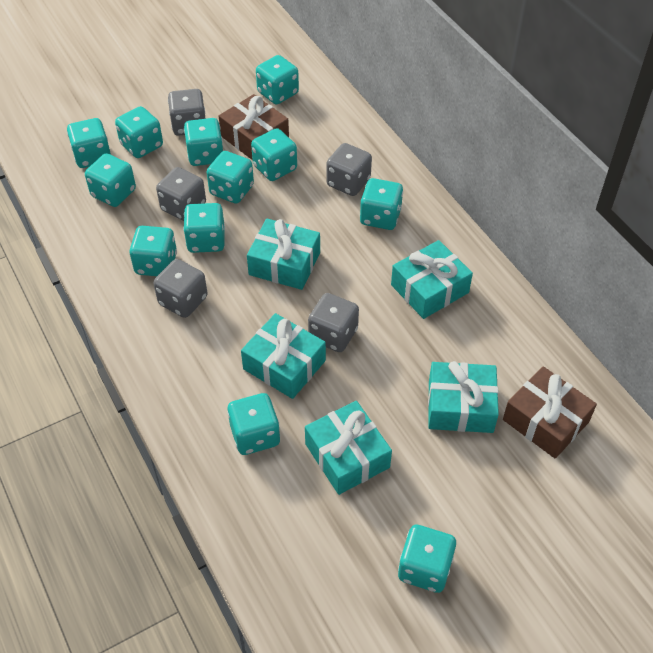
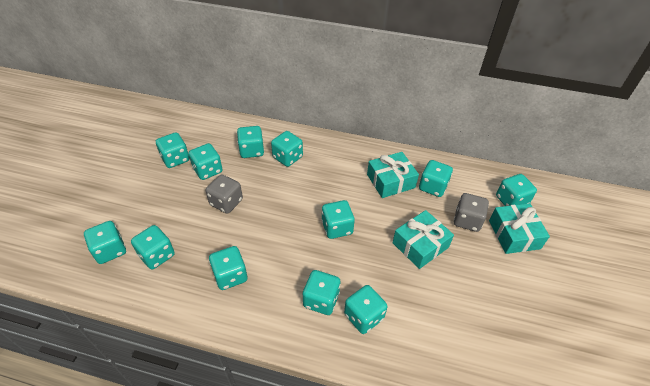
brown gift: [219,94,289,160] [503,366,597,459] = 2 -> none = 0
grey dice: [153,259,208,318] [156,167,206,221] [168,89,206,136] [308,293,359,352] [326,143,372,196] = 5 -> [206,174,243,214] [454,193,489,232] = 2
turquoise gift: [241,313,326,399] [247,219,320,290] [305,401,392,495] [391,240,473,319] [428,361,499,433] = 5 -> [367,152,419,198] [393,210,454,269] [489,203,550,254] = 3

